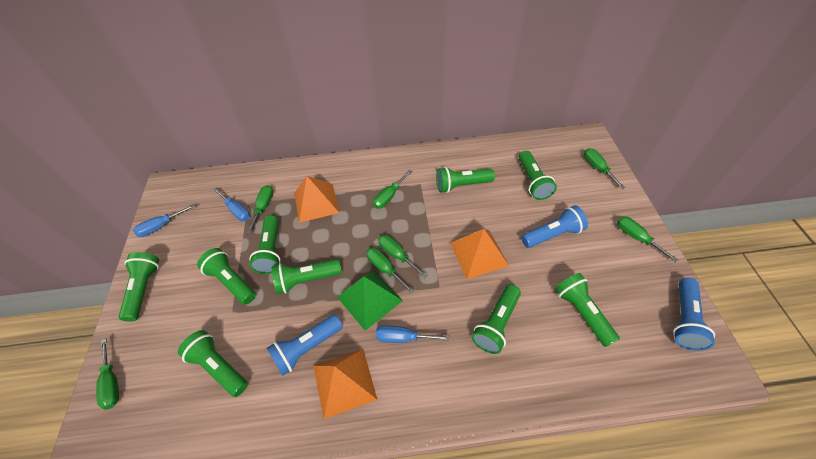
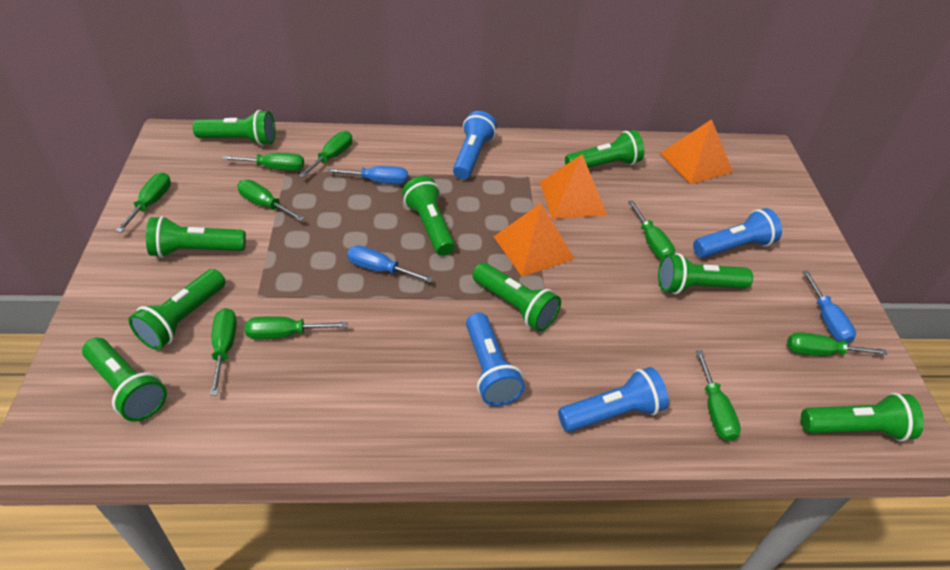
blue flashlight: [267,315,343,376] [521,205,588,248] [673,278,715,351] = 3 -> [453,111,497,179] [466,313,525,406] [558,367,669,432] [693,208,782,258] = 4
green pyramid: [337,270,403,331] = 1 -> none = 0
green screwdriver: [96,338,119,410] [247,185,273,234] [366,247,414,293] [373,170,412,209] [378,235,427,278] [584,148,625,189] [617,216,678,262] = 7 -> [116,173,171,233] [210,308,237,396] [222,153,304,171] [237,180,305,222] [245,316,348,340] [298,131,352,178] [628,200,675,259] [696,350,741,441] [787,332,888,356] = 9

